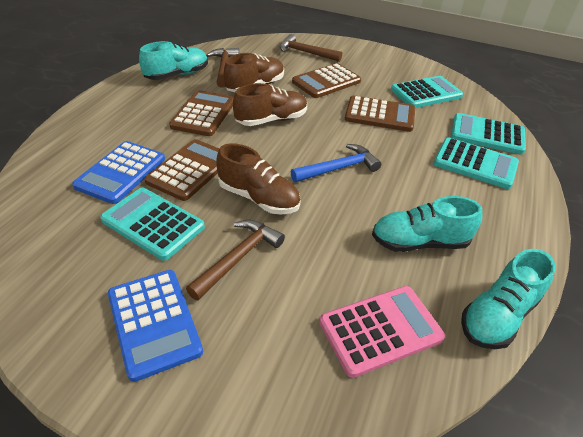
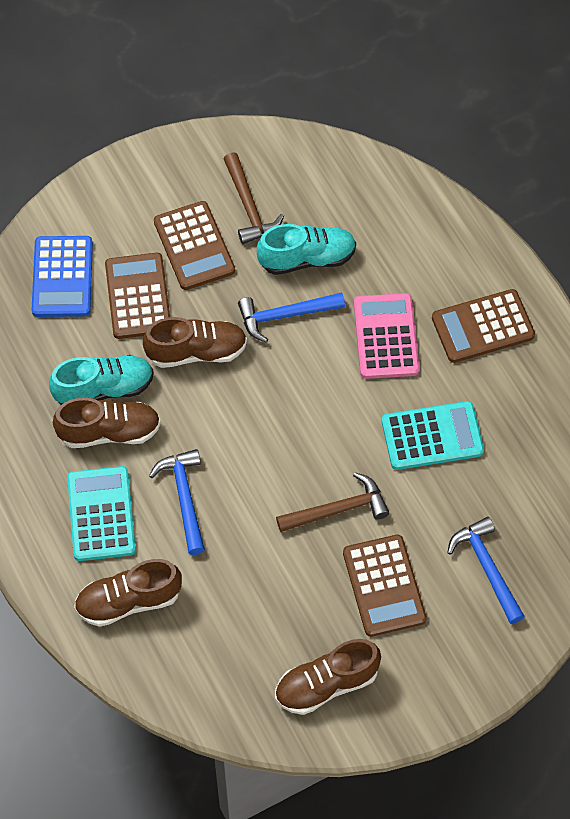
blue calculator: [72,141,165,204] [108,270,203,382] = 2 -> [32,236,93,317] = 1
blue hammer: [291,144,381,182] = 1 -> [149,449,205,555] [238,292,345,343] [447,517,525,624] = 3
brown hammer: [186,220,285,300] [206,48,239,88] [280,34,342,62] = 3 -> [224,152,284,244] [276,472,389,532] = 2
brown shoe: [216,143,300,214] [224,53,284,92] [233,83,307,126] = 3 -> [53,398,161,448] [74,559,182,627] [143,317,247,368] [275,639,381,715] = 4
turquoise calculator: [100,188,205,261] [391,76,463,108] [433,137,519,189] [451,113,526,155] = 4 -> [67,466,136,561] [382,401,484,470] = 2
turquoise shoe: [139,41,208,80] [372,196,482,252] [461,249,555,349] = 3 -> [49,355,154,405] [257,224,356,275] = 2

